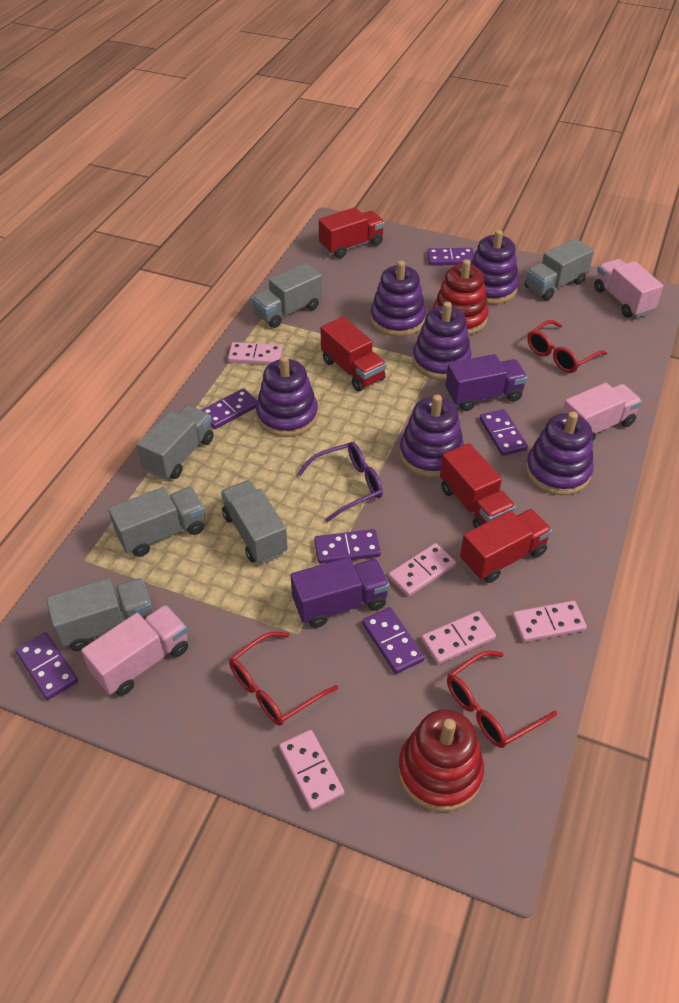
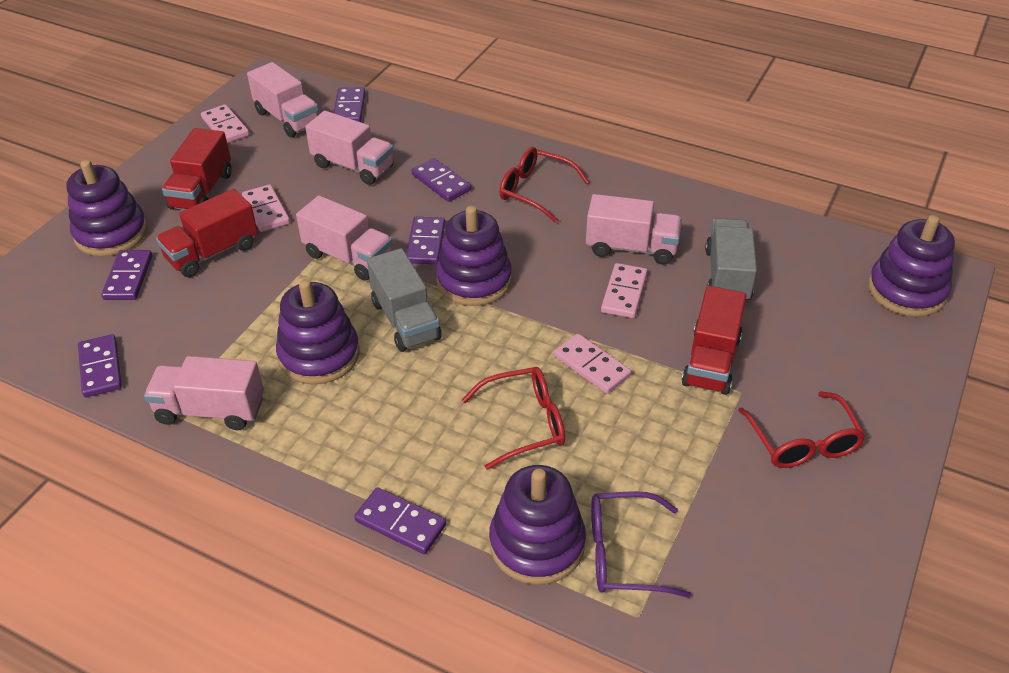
grey truck: [46,578,153,651] [108,487,205,557] [137,405,213,480] [221,480,288,564] [251,263,322,328] [525,238,594,301] = 6 -> [367,248,442,352] [705,218,757,300] = 2
pink domino: [228,342,283,365] [279,730,344,811] [388,543,456,597] [421,611,496,664] [512,601,587,642] = 5 -> [201,104,249,143] [242,184,290,232] [554,334,631,394] [601,263,648,318] = 4
pink truck: [81,605,188,696] [562,383,642,441] [594,259,664,317] = 3 -> [144,356,264,430] [247,62,319,138] [296,195,393,281] [305,111,394,185] [586,194,682,265] = 5
purple stacking toy: [256,356,318,437] [370,260,426,337] [399,394,464,477] [412,302,471,380] [471,230,519,304] [525,412,594,495] = 6 -> [67,160,148,256] [276,279,359,384] [436,205,512,306] [489,465,586,585] [868,215,955,317] = 5
purple truck: [291,557,390,628] [445,354,527,411] = 2 -> none = 0
red stacking toy: [398,709,484,812] [433,259,489,335] = 2 -> none = 0
red truck: [319,207,385,258] [321,317,387,391] [440,443,516,528] [460,509,552,583] = 4 -> [156,189,258,277] [162,128,232,210] [682,286,747,395] = 3

